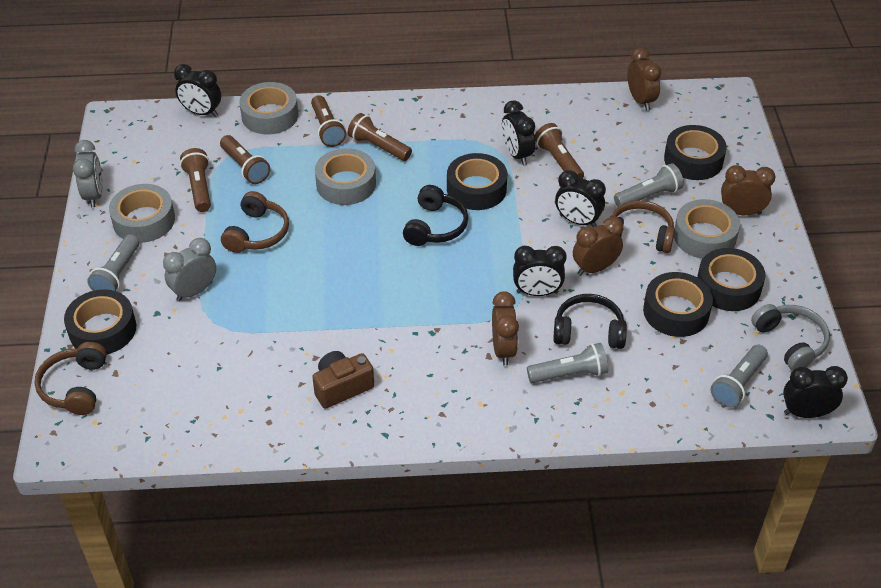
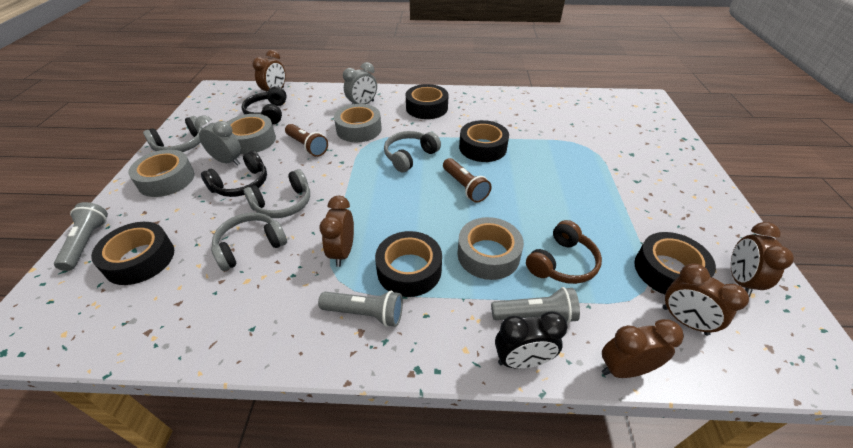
black clock: [174,64,221,117] [502,100,535,165] [513,246,567,296] [555,170,606,227] [783,366,848,418] = 5 -> [495,312,568,369] = 1
brown camera: [312,351,374,409] = 1 -> none = 0
brown clock: [492,291,519,366] [573,217,623,276] [627,48,662,111] [721,165,776,215] = 4 -> [252,50,286,92] [319,196,354,267] [602,319,684,378] [663,264,749,335] [731,222,794,297] = 5
brown flashlight: [180,148,211,212] [220,135,270,184] [311,95,346,147] [348,113,412,161] [535,123,584,179] = 5 -> [285,124,328,157] [443,158,491,203] = 2
brown headphones: [34,342,107,415] [221,191,289,253] [610,200,675,253] = 3 -> [526,220,602,284] = 1
grey flashlight: [87,234,139,291] [527,343,608,383] [614,163,684,207] [710,345,768,408] = 4 -> [54,202,108,271] [318,291,403,327] [491,287,580,323] = 3
grey headphones: [751,304,830,371] = 1 -> [143,116,202,152] [211,213,287,271] [244,169,310,218] [384,131,441,173] = 4

